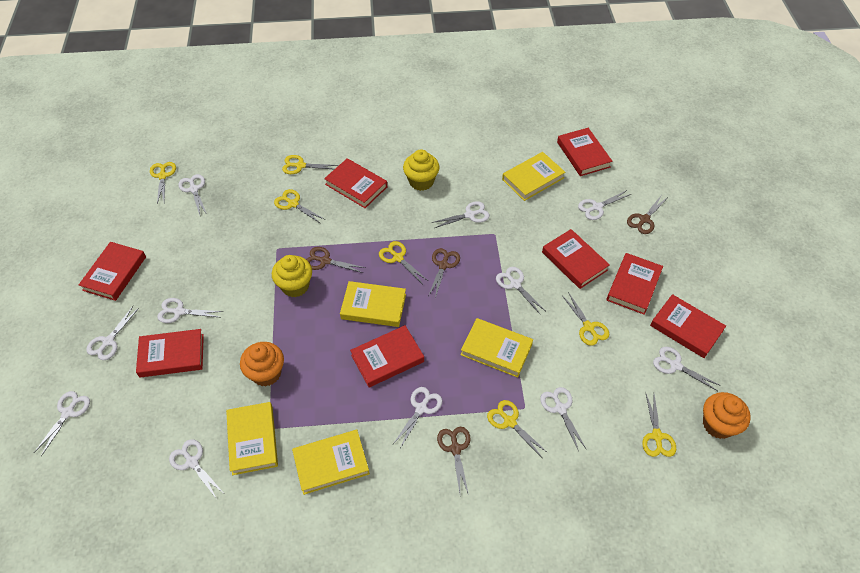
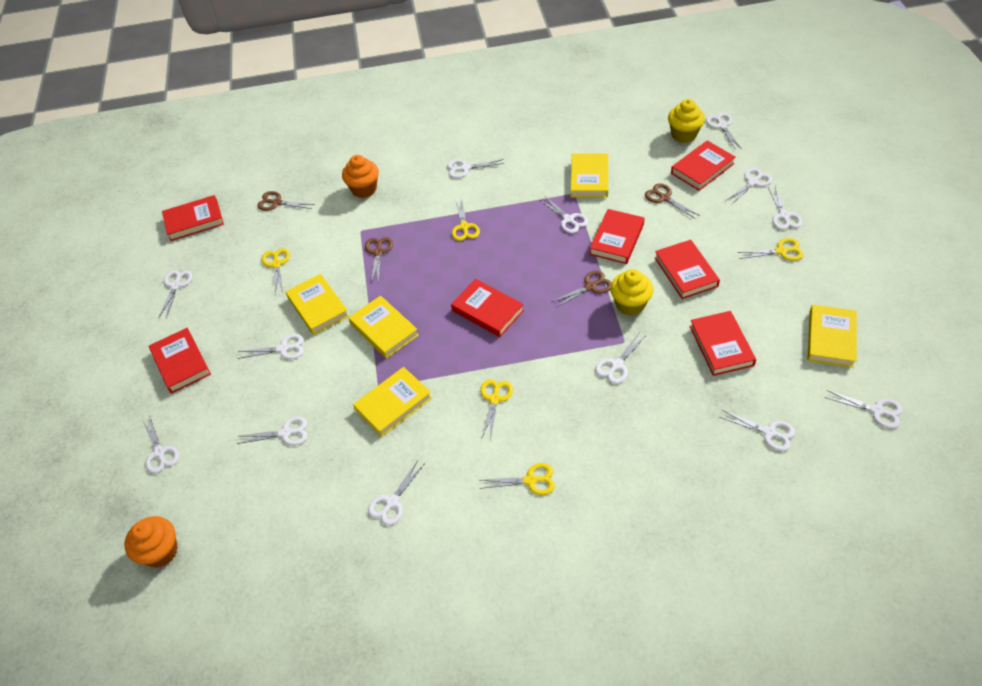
red book: [79,242,146,301] [136,329,204,378] [324,158,387,208] [350,325,424,388] [542,229,610,289] [557,128,612,176] [606,253,663,315] [650,294,726,358] = 8 -> [149,328,211,394] [162,195,224,241] [451,279,524,337] [589,209,645,264] [655,240,720,299] [671,140,736,191] [689,311,756,376] = 7
white scissors: [34,391,90,456] [86,306,139,360] [157,298,223,323] [169,439,222,499] [178,174,206,215] [393,387,442,448] [432,201,490,228] [496,267,545,314] [540,387,586,451] [578,190,631,220] [653,347,721,391] = 11 -> [142,415,179,474] [158,270,192,318] [237,417,307,446] [238,334,304,359] [368,460,425,525] [447,159,504,178] [539,196,588,233] [595,333,645,384] [706,113,742,150] [719,410,795,451] [726,168,772,205] [768,186,802,230] [824,390,903,428] = 13
yellow scissors: [150,162,176,204] [274,189,325,224] [282,155,339,174] [379,241,428,283] [487,400,548,457] [562,292,609,346] [642,392,676,457] = 7 -> [262,248,290,294] [452,200,480,241] [479,463,555,495] [480,379,513,439] [737,238,804,261] = 5

